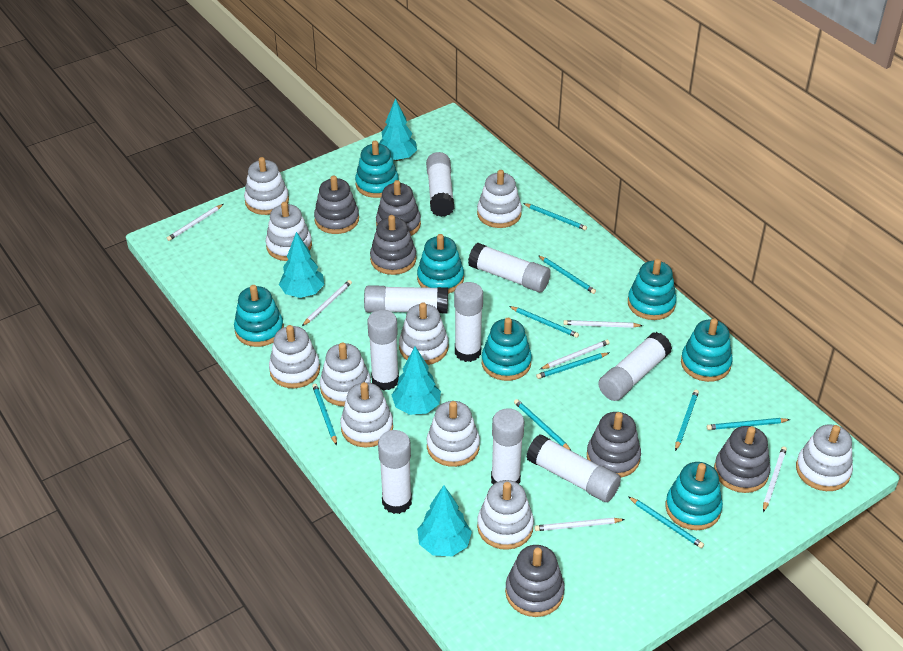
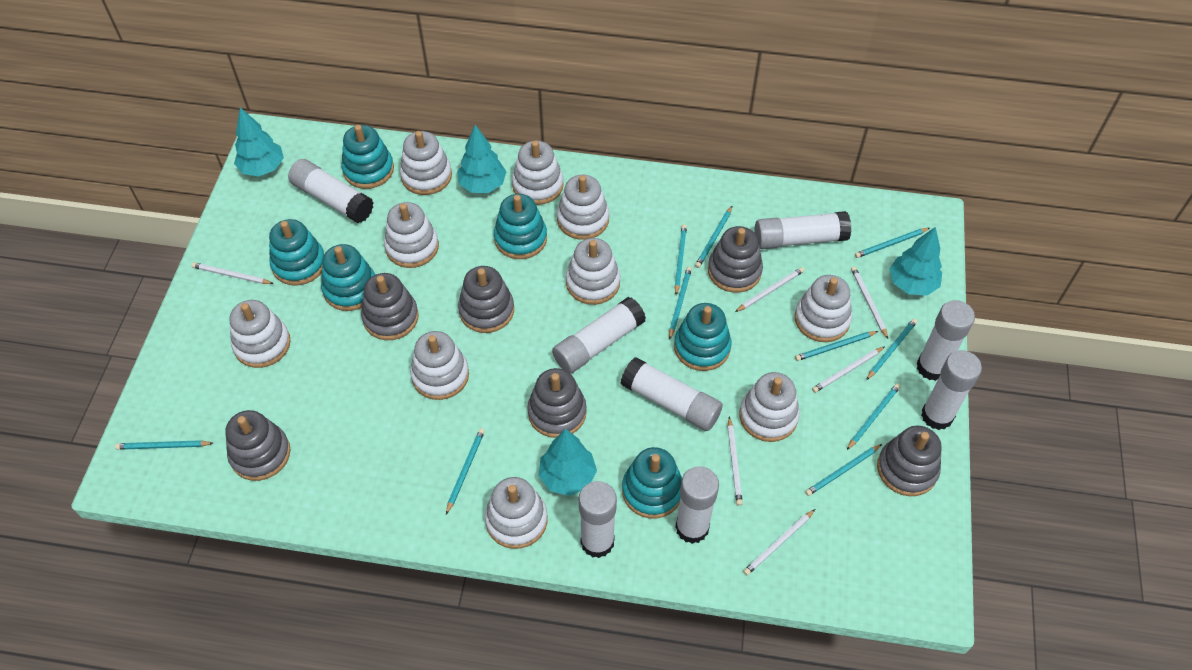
turquoise pencil: [312,384,337,445] [509,306,579,338] [514,399,571,450] [523,203,587,230] [536,353,609,379] [538,255,596,294] [629,497,704,548] [675,390,699,451] [707,418,790,430] = 9 -> [115,440,213,450] [446,428,485,514] [669,267,692,340] [674,224,687,295] [695,206,732,268] [795,331,878,361] [805,444,882,496] [847,384,900,450] [855,228,930,258] [866,318,917,380] = 10
turquoise stacking toy: [234,285,284,347] [355,141,399,198] [417,234,464,294] [482,318,532,381] [628,259,677,320] [666,462,723,530] [681,318,733,382] = 7 -> [269,219,324,285] [321,244,375,311] [341,125,394,189] [494,194,547,259] [622,447,682,518] [674,303,731,371] = 6
white glue stick: [364,285,448,313] [367,310,399,390] [378,430,412,514] [426,152,454,217] [454,282,483,362] [468,243,551,292] [491,408,524,484] [526,434,621,502] [599,332,672,401] = 9 -> [288,159,373,223] [552,297,646,374] [579,481,617,558] [620,357,723,431] [675,466,719,544] [755,211,851,249] [916,300,975,381] [921,350,982,430] = 8

